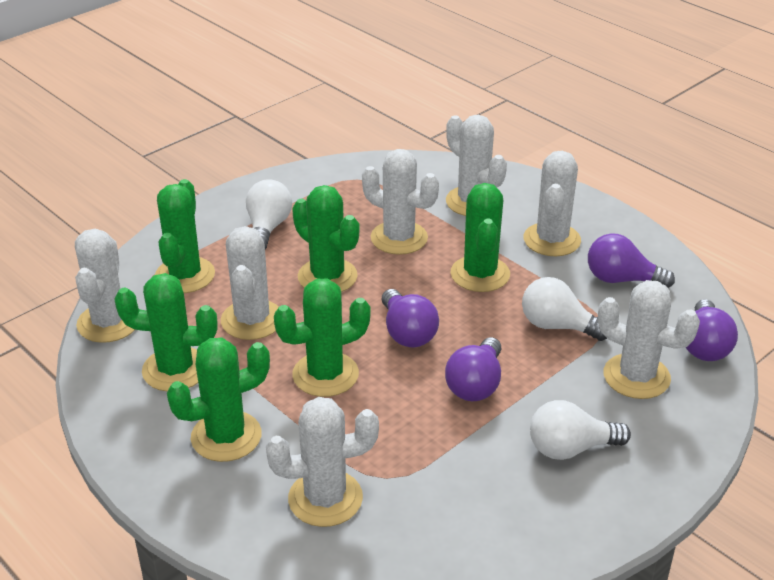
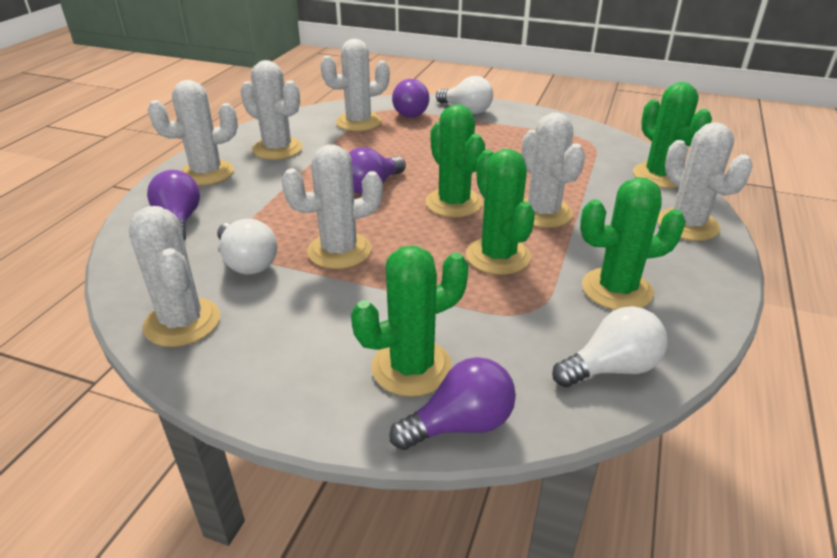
green cactus: [114,273,217,391] [155,179,215,293] [167,338,270,462] [274,278,371,397] [292,185,359,292] [450,183,510,292] = 6 -> [351,246,469,397] [425,104,485,217] [466,149,535,275] [580,177,686,310] [633,82,712,188] = 5

